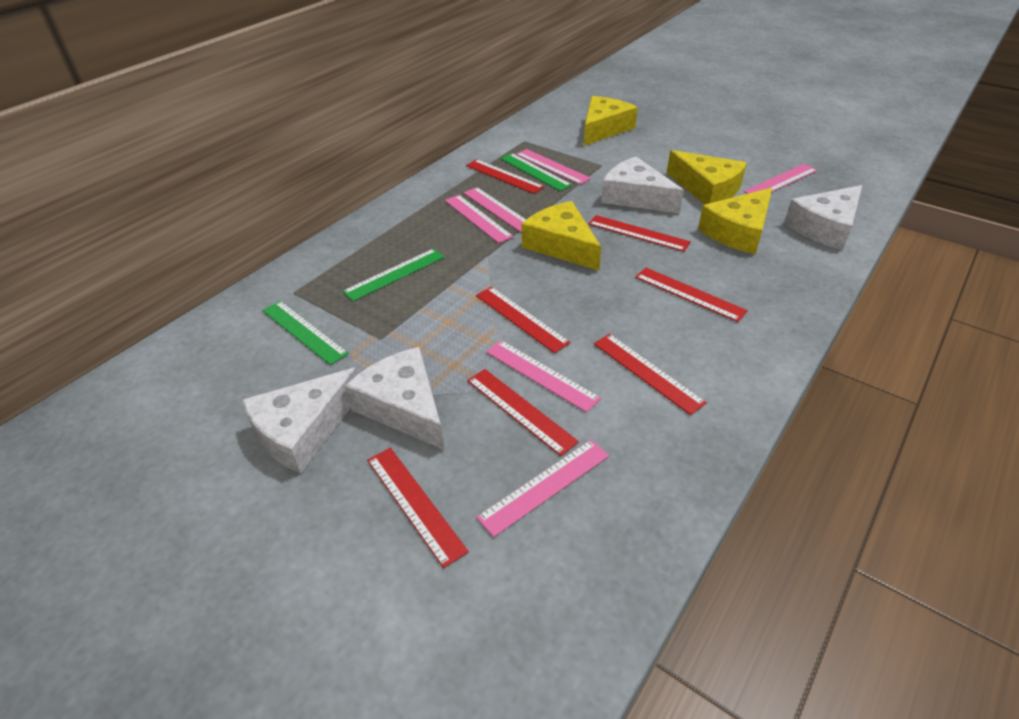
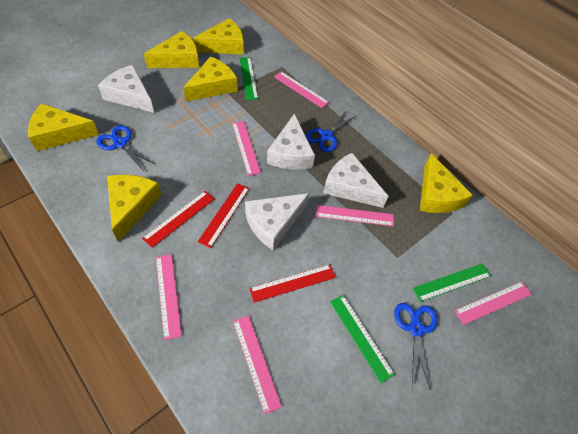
blue scissors: none = 0 -> [96,125,156,171] [305,111,356,152] [394,303,437,389] = 3
red ruler: [367,448,469,568] [466,159,544,194] [467,369,579,456] [476,287,570,353] [588,215,691,252] [594,334,707,415] [635,268,748,322] = 7 -> [142,191,214,248] [198,183,250,248] [249,264,336,303] = 3
yellow cheese: [522,201,601,271] [584,96,638,146] [667,150,747,205] [698,188,772,254] = 4 -> [28,103,99,151] [107,175,162,242] [144,31,199,68] [183,56,237,102] [192,19,244,54] [420,153,473,213] = 6

